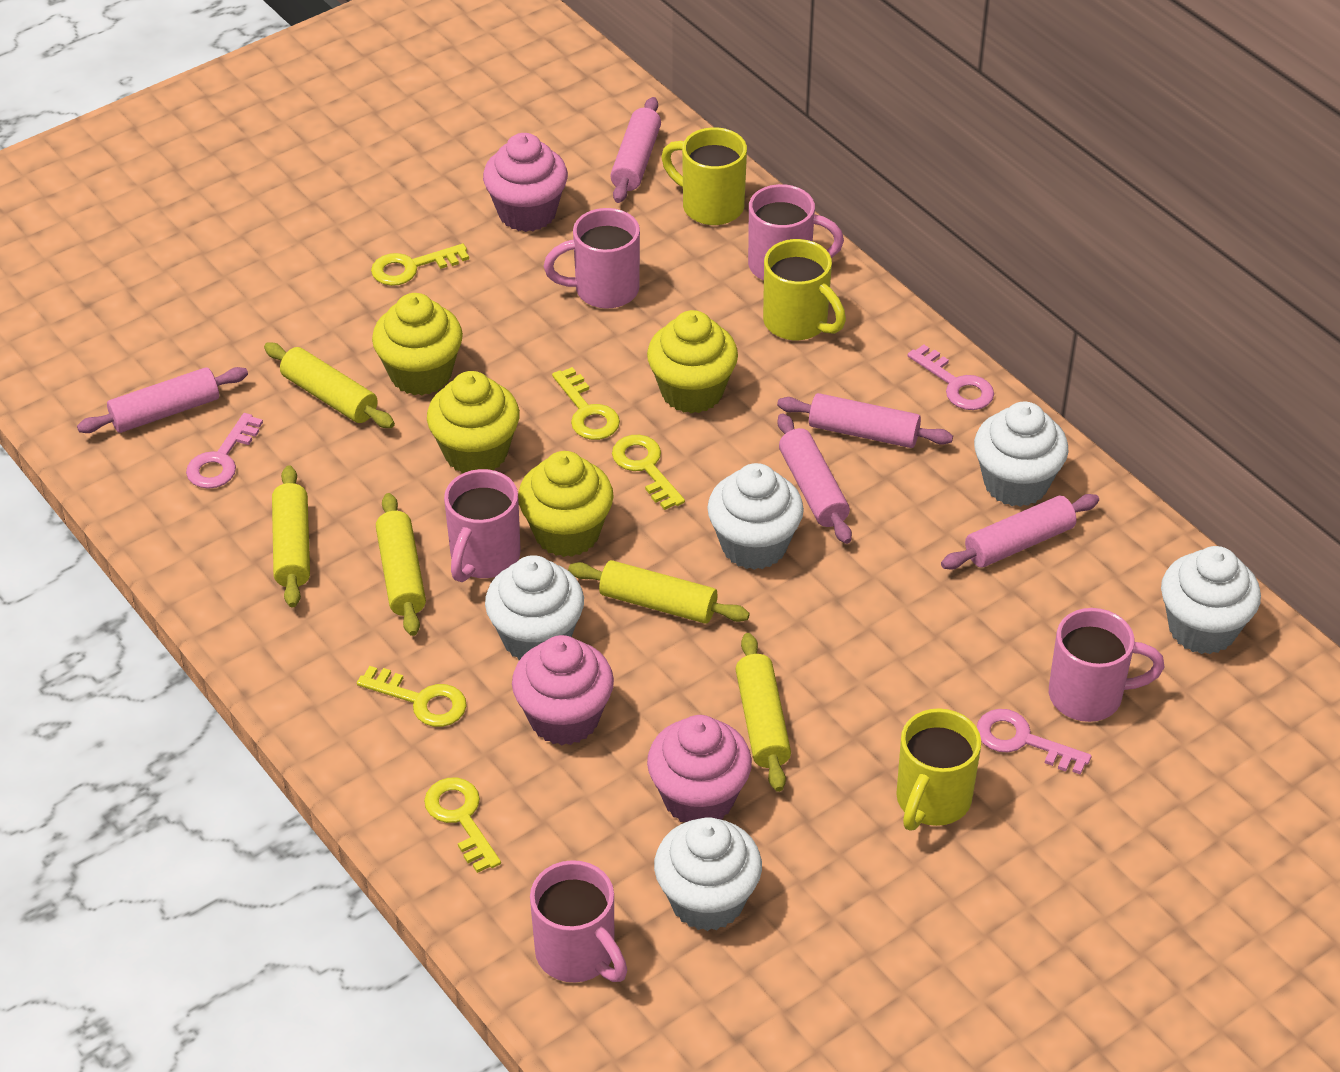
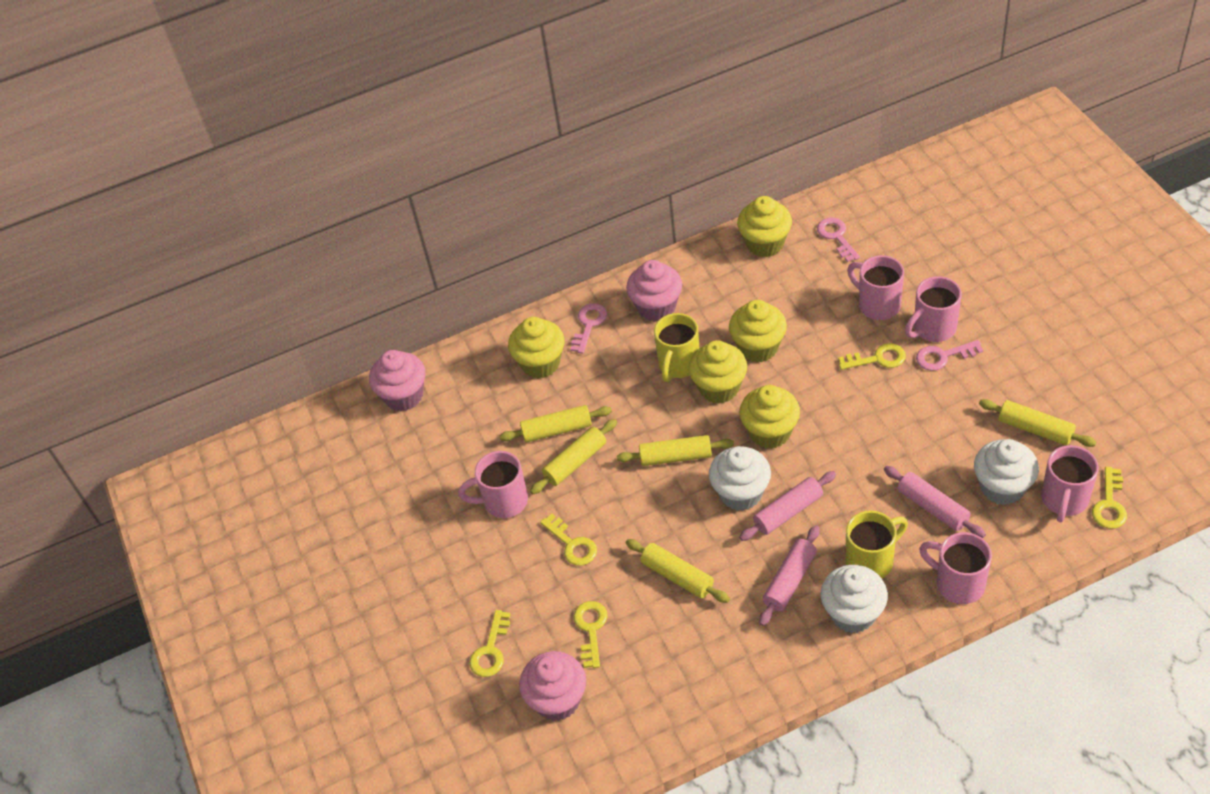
pink rolling pin: [77,367,248,433] [610,97,661,203] [777,393,953,448] [778,413,852,544] [941,494,1099,570] = 5 -> [739,471,836,541] [759,525,820,626] [884,466,986,538] = 3
white cupcake: [485,555,584,660] [654,817,762,931] [707,463,804,570] [974,402,1068,507] [1161,546,1261,654] = 5 -> [709,446,771,511] [821,565,888,633] [974,439,1039,505] = 3
yellow cupcake: [372,293,463,395] [427,371,520,474] [518,451,614,557] [647,310,738,414] = 4 -> [508,317,565,378] [689,340,747,404] [729,300,787,362] [737,196,792,257] [739,385,800,449] = 5
yellow mug: [661,127,747,225] [763,239,846,340] [896,708,981,831] = 3 -> [654,313,699,382] [846,510,908,579] = 2

